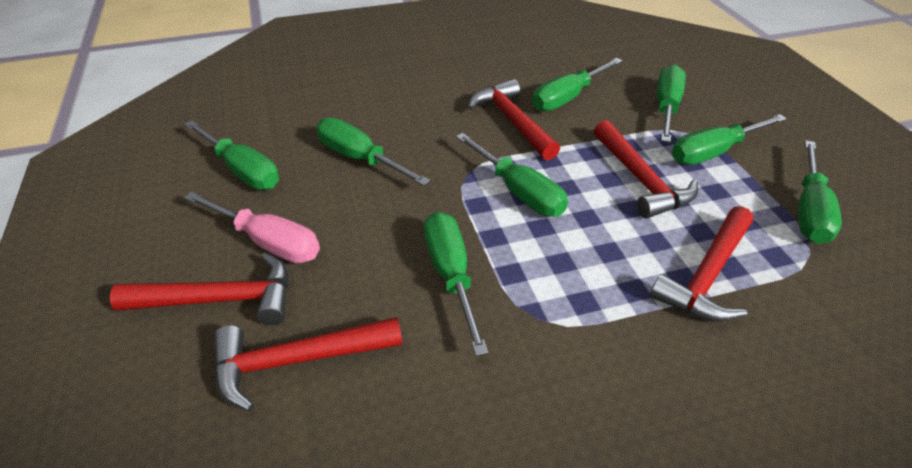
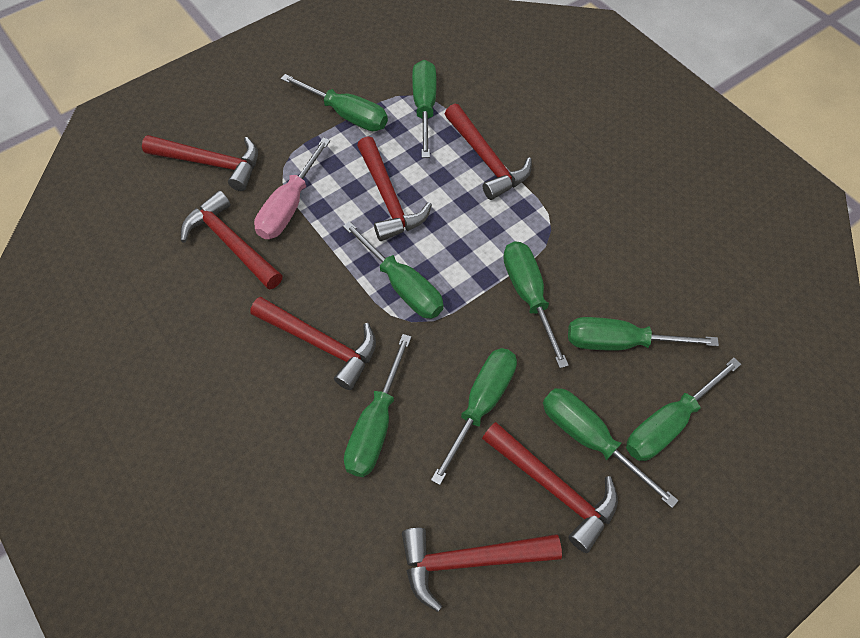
green screwdriver: [184,120,279,190] [316,117,430,186] [424,211,489,356] [456,133,568,217] [532,58,623,111] [657,64,686,143] [672,114,787,165] [798,140,842,244] = 8 -> [281,74,388,131] [343,221,444,319] [344,334,411,477] [412,60,436,158] [431,348,517,485] [503,241,569,368] [543,388,679,508] [568,317,719,351] [626,358,741,461] = 9
red hammer: [110,253,289,325] [214,317,402,411] [468,79,560,161] [594,120,698,219] [650,206,753,322] = 5 -> [142,135,258,191] [181,191,283,290] [250,296,376,390] [357,136,432,241] [402,528,562,612] [445,104,532,200] [482,422,618,553] = 7

